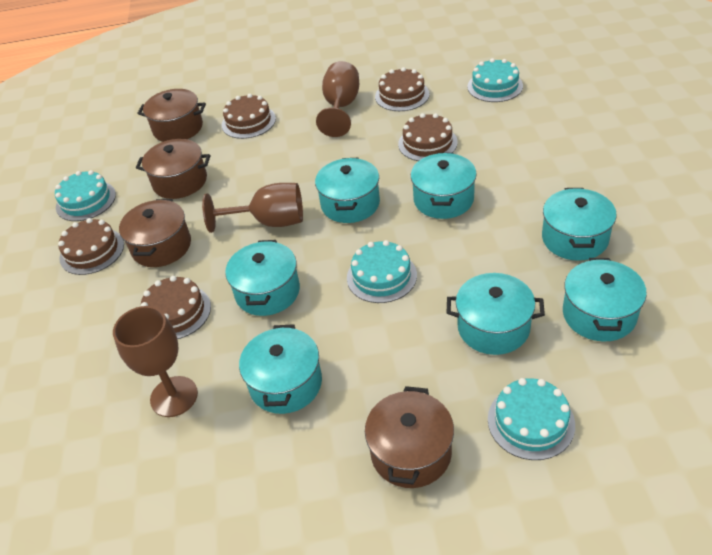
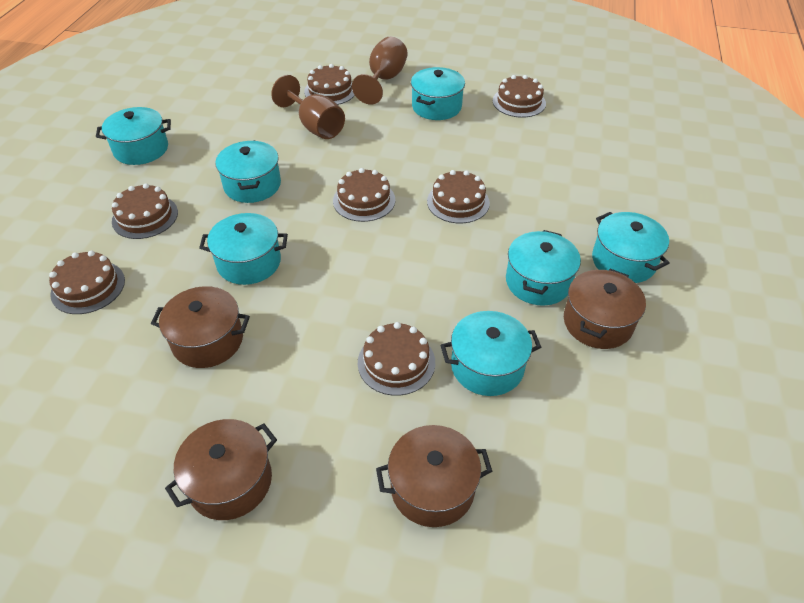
brown cake: [58,218,124,275] [141,276,211,339] [222,94,276,139] [375,67,429,111] [398,113,458,161] = 5 -> [49,251,125,314] [112,183,178,239] [304,64,355,105] [333,168,395,222] [358,322,435,396] [427,170,490,223] [493,75,546,118] = 7
brown goblet: [113,306,198,417] [202,183,303,233] [316,61,359,137] = 3 -> [271,75,345,139] [352,37,408,105] = 2
turquoise cake: [55,170,116,221] [347,240,417,303] [467,58,523,102] [488,378,575,460] = 4 -> none = 0

